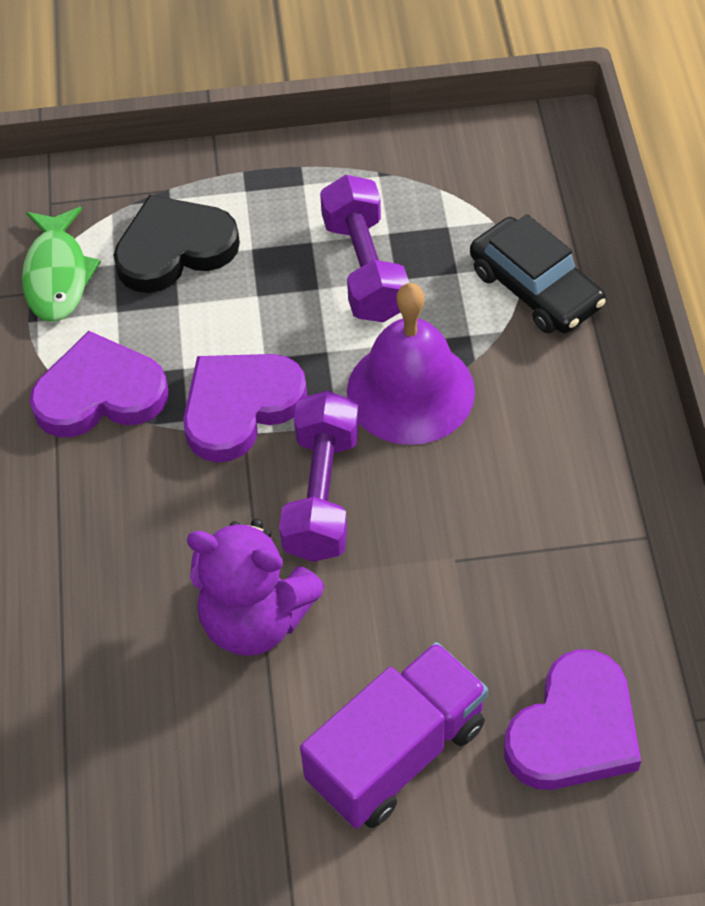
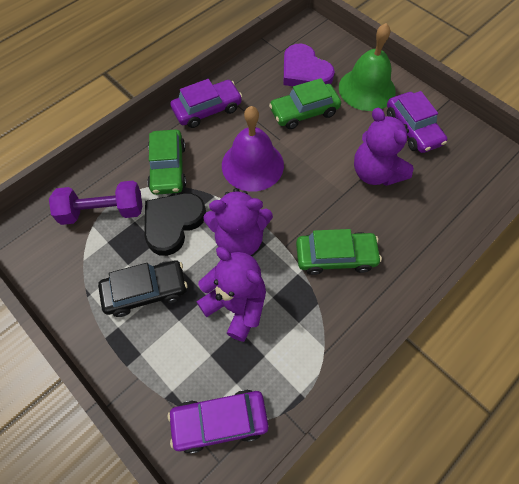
green bell: none = 0 -> [339,23,396,111] = 1
green car: none = 0 -> [147,130,186,195] [269,78,341,129] [296,229,382,275] = 3
green fish: [22,207,101,322] = 1 -> none = 0
purple car: none = 0 -> [168,390,269,454] [171,79,242,128] [387,91,447,153] = 3
purple dumbbell: [279,391,359,562] [320,175,409,322] = 2 -> [49,181,142,225] = 1
purple heart: [30,331,168,437] [183,354,307,462] [504,649,641,790] = 3 -> [283,43,335,86] = 1
purple teddy bear: [187,519,325,656] = 1 -> [197,247,266,342] [204,188,273,255] [354,108,414,186] = 3
purple truck: [300,642,488,829] = 1 -> none = 0

